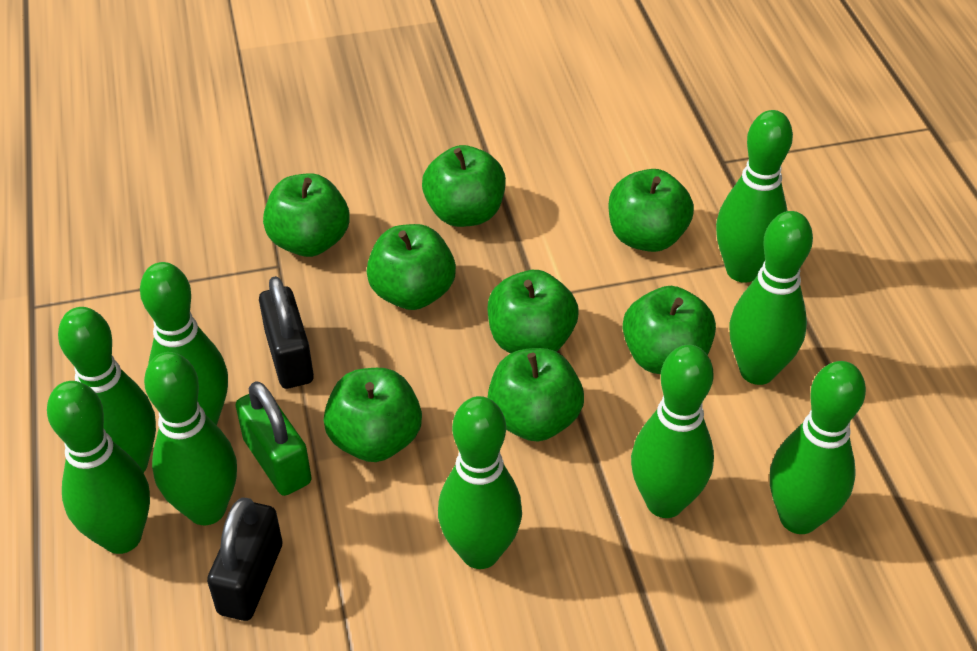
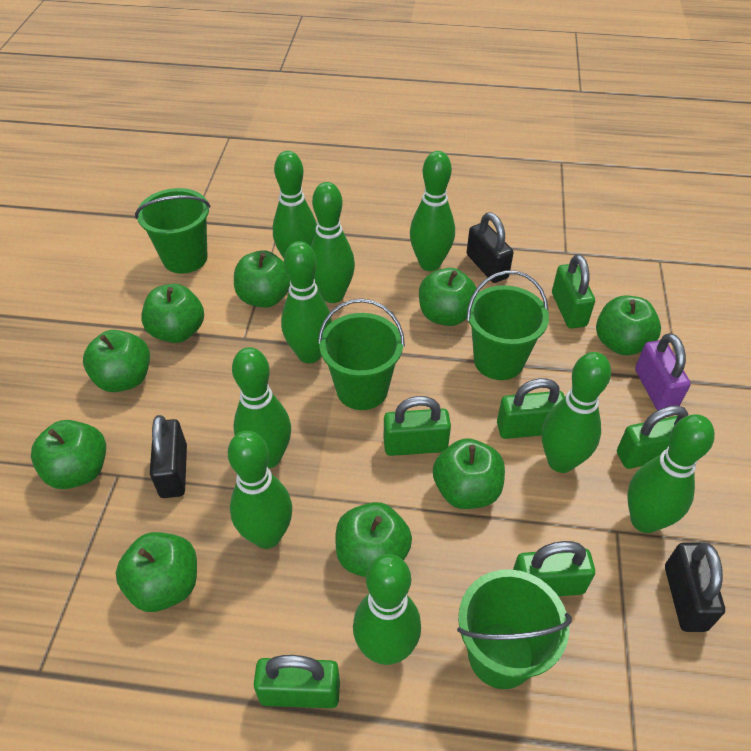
black padlock: [207,498,283,621] [259,276,314,389] = 2 -> [150,415,187,498] [467,212,514,283] [665,543,725,632] = 3
green apple: [263,174,349,257] [324,368,422,462] [367,224,456,310] [422,145,506,227] [487,270,579,354] [487,348,584,442] [609,169,694,252] [623,286,716,374] = 8 -> [31,420,106,489] [83,330,150,392] [116,532,197,612] [141,284,204,343] [234,250,290,308] [336,502,412,577] [419,268,476,326] [433,438,505,509] [596,295,661,356] = 9
green bucket: none = 0 -> [135,188,210,274] [318,299,405,410] [457,569,572,689] [467,271,549,380] = 4
green padlock: [235,381,312,496] = 1 -> [254,655,340,708] [384,396,451,456] [497,378,565,439] [513,541,595,596] [552,254,595,329] [617,405,688,469] = 6
purple padlock: none = 0 -> [635,333,691,411] = 1

